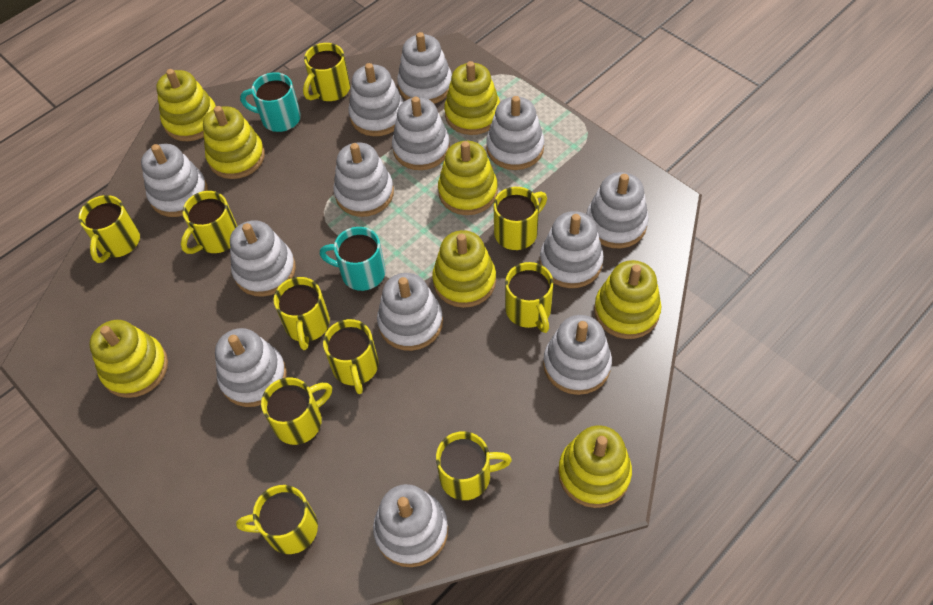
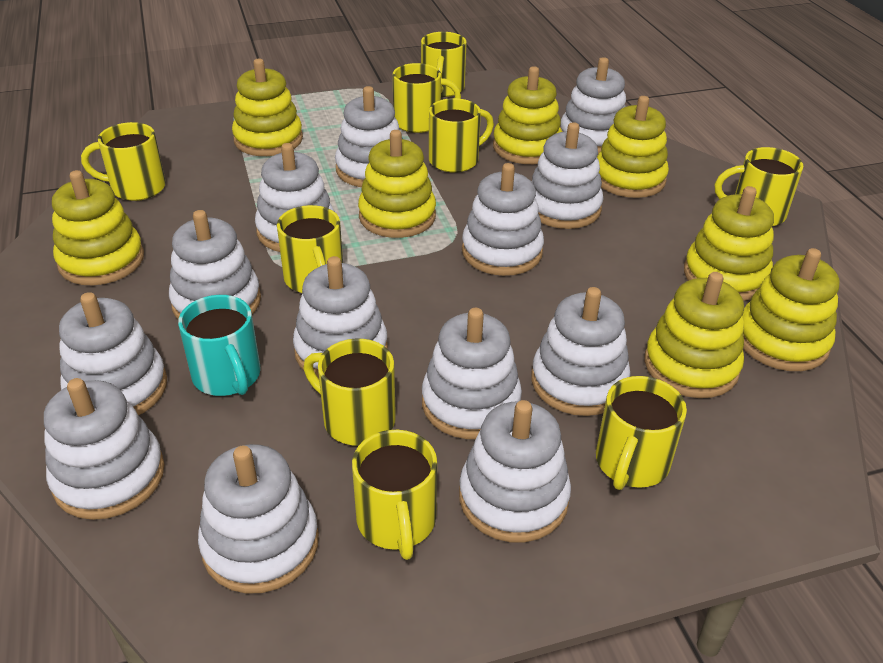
turquoise mug: [240,72,301,132] [320,227,386,291] = 2 -> [178,295,261,396] = 1
yellow mug: [79,195,140,263] [181,191,237,254] [236,485,318,554] [261,377,332,445] [273,277,330,350] [303,43,350,101] [323,319,379,394] [436,431,512,500] [494,187,547,250] [505,262,553,333] = 10 -> [81,122,166,201] [277,205,343,293] [303,339,396,445] [352,430,437,560] [392,63,461,133] [421,32,466,97] [429,98,494,173] [596,376,687,490] [715,147,803,226] = 9

